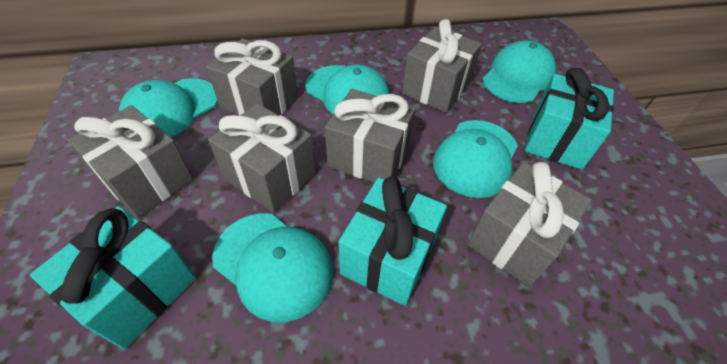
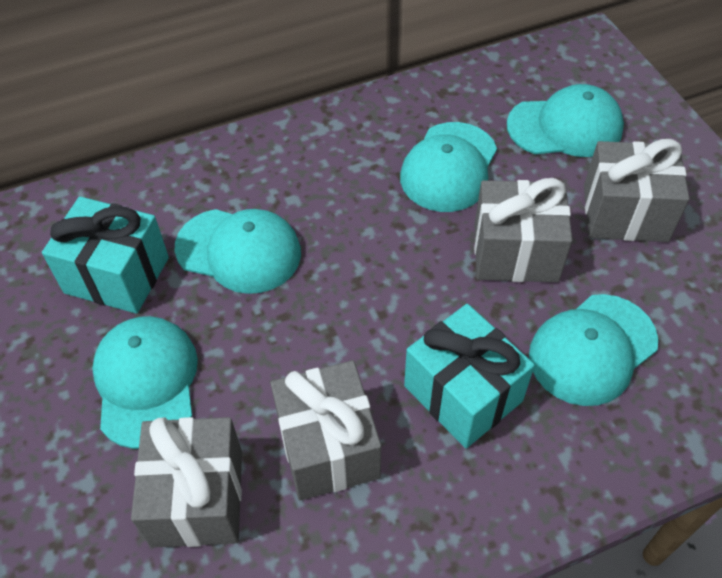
grey gift: [67,105,193,218] [206,38,298,116] [208,103,316,213] [325,89,416,183] [402,19,482,113] [468,162,592,287] = 6 -> [131,417,242,548] [271,360,381,500] [474,178,572,282] [584,139,690,242] = 4
turquoise gift: [30,206,195,349] [339,176,447,306] [525,68,614,170] = 3 -> [42,196,169,314] [404,304,535,448] = 2

